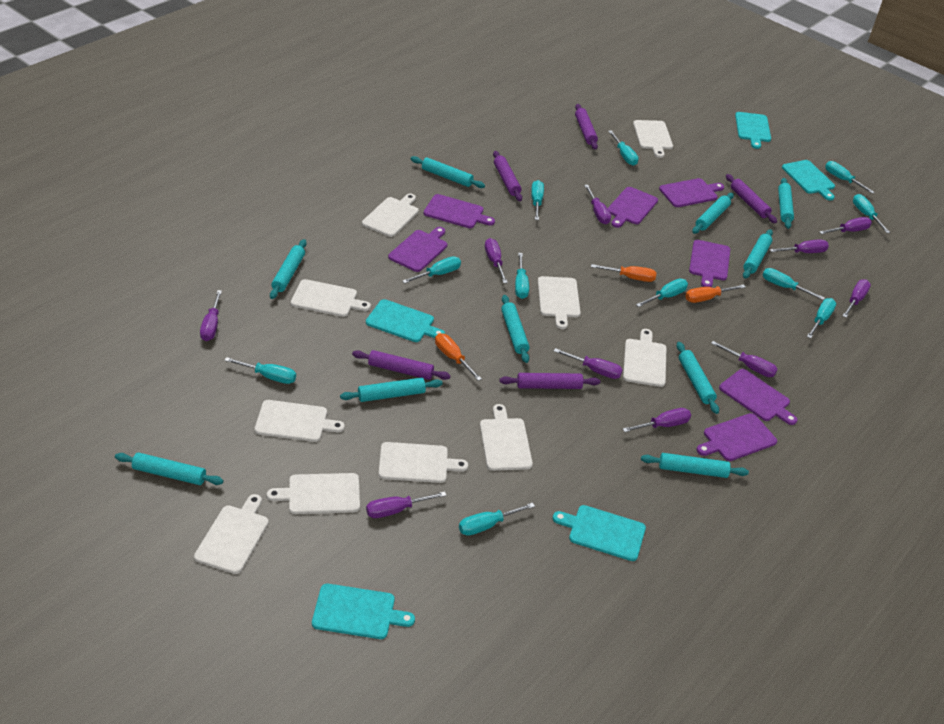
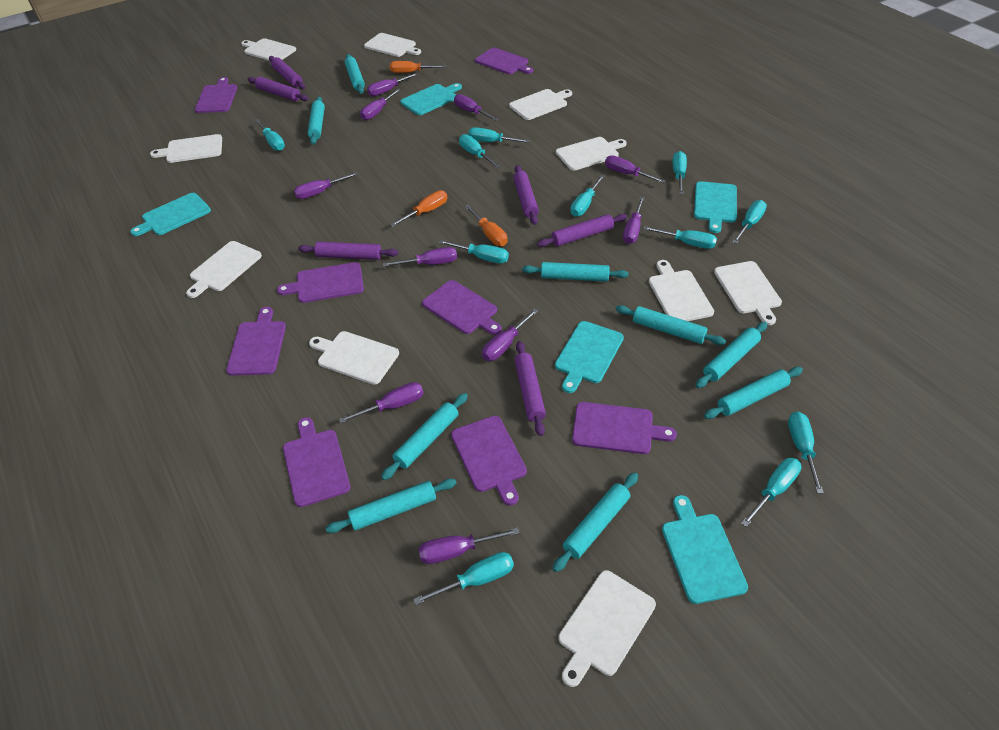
purple cutting board: [388,227,447,272] [424,194,495,228] [608,187,658,228] [659,178,724,207] [689,240,730,287] [697,413,777,461] [719,369,797,425] = 7 -> [195,77,237,113] [226,307,286,376] [277,262,364,303] [283,417,350,507] [422,280,502,335] [451,416,527,506] [475,48,533,74] [572,402,677,454] = 8
purple rolling pin: [352,350,451,380] [493,151,522,201] [499,373,600,389] [575,104,598,150] [726,174,777,223] = 5 -> [248,77,308,101] [269,56,305,89] [298,242,398,260] [514,165,539,225] [514,341,546,436] [537,214,627,247] = 6
turquoise rolling pin: [115,452,224,485] [270,239,307,299] [340,378,443,402] [411,156,485,188] [501,295,529,363] [641,453,749,478] [677,342,719,414] [692,193,734,234] [743,229,773,279] [778,178,794,229] = 10 -> [308,96,325,145] [326,478,457,533] [345,54,365,94] [381,393,468,480] [522,262,629,282] [553,472,638,572] [616,305,726,345] [695,322,767,388] [704,367,803,419] = 9

